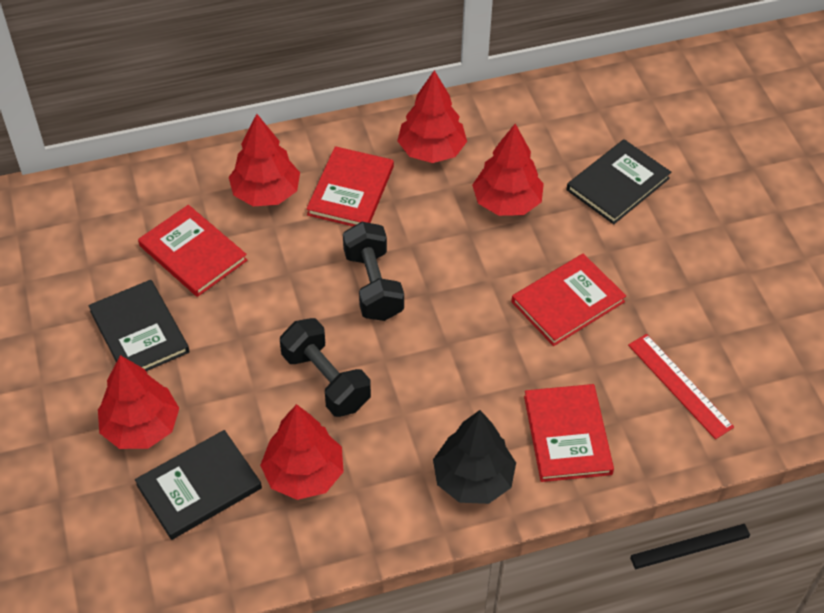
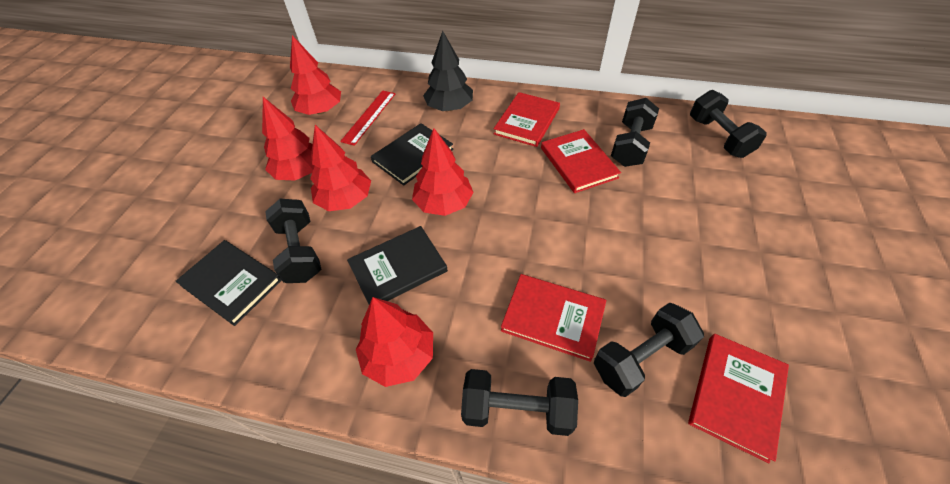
black dumbbell: [280,318,371,417] [343,222,404,321] = 2 -> [265,199,321,283] [461,369,578,436] [594,303,704,397] [611,98,659,167] [690,90,767,158] = 5

